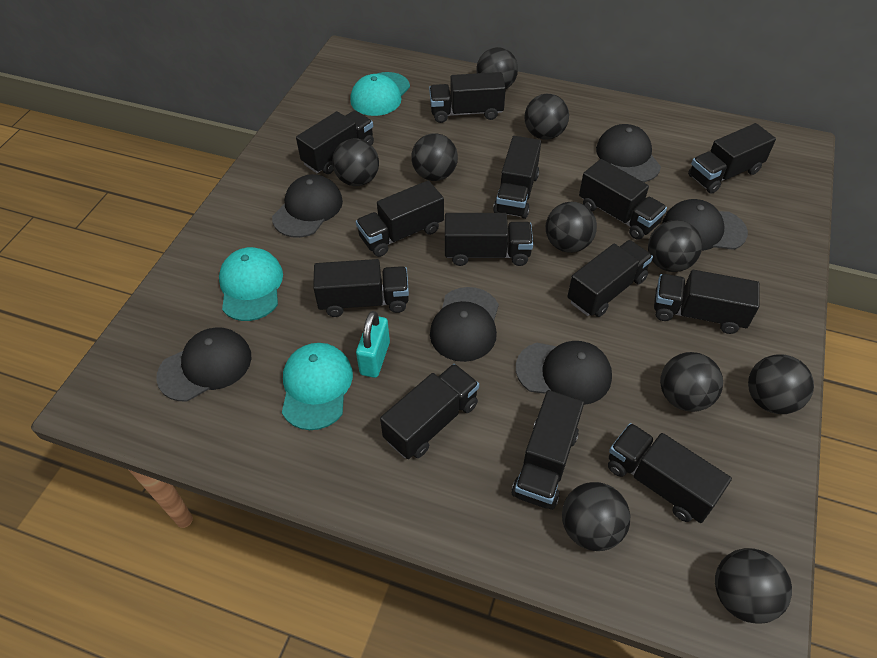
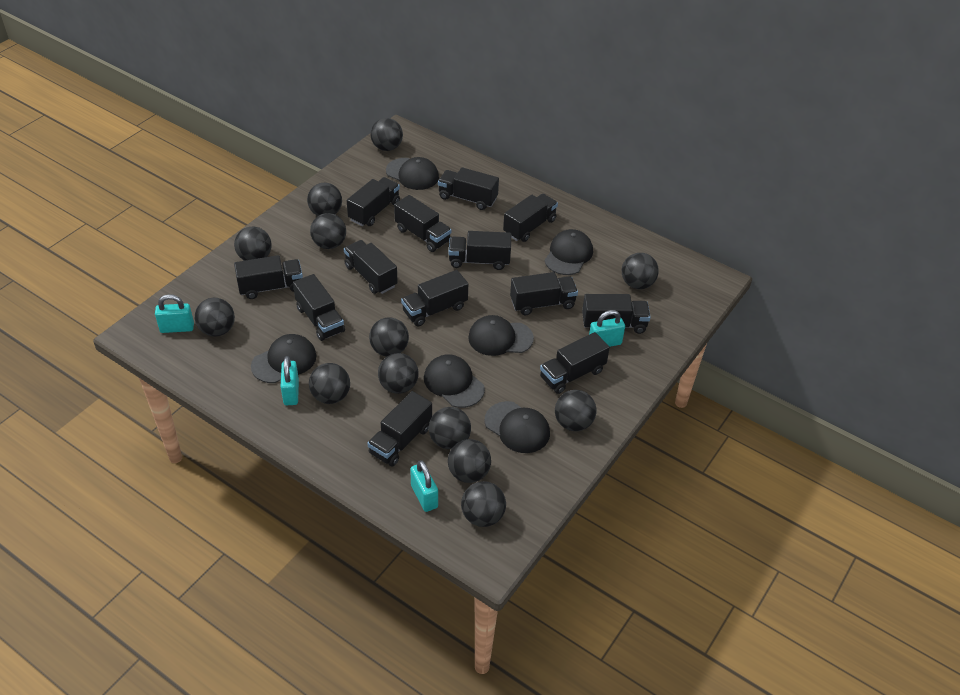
black ball: [332,139,379,186] [411,133,458,181] [476,47,518,89] [524,94,569,140] [545,202,597,253] [562,482,630,551] [648,220,702,272] [660,352,723,412] [715,548,792,624] [748,354,814,414] = 10 -> [195,298,235,336] [234,226,272,261] [307,183,342,216] [309,363,350,404] [310,213,346,249] [369,317,409,357] [370,118,403,151] [378,353,419,394] [429,407,471,449] [448,439,491,483] [461,481,506,527] [555,390,596,431] [622,253,659,289] = 13
turquoise cap: [219,247,283,321] [282,343,353,430] [350,72,410,116] = 3 -> none = 0
turquoise padlock: [356,311,390,378] = 1 -> [155,294,194,333] [281,356,299,405] [410,460,438,512] [589,310,625,347] = 4

